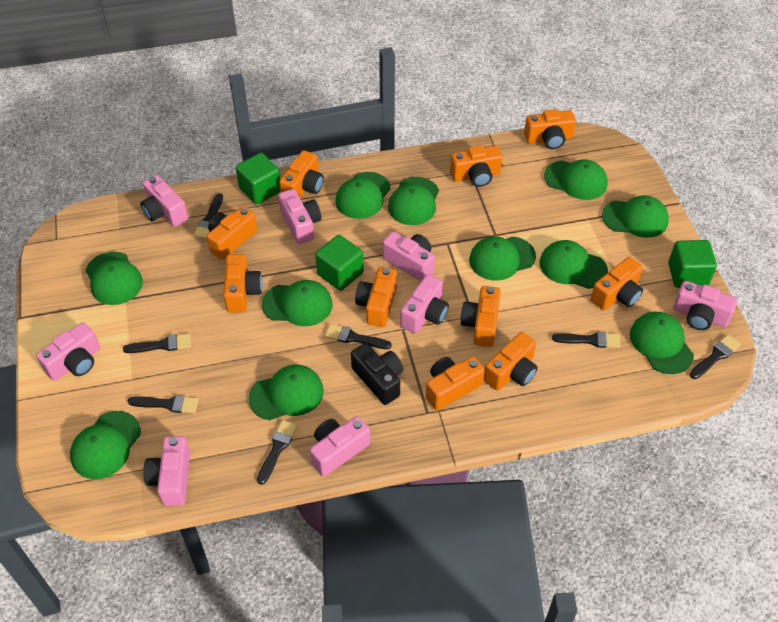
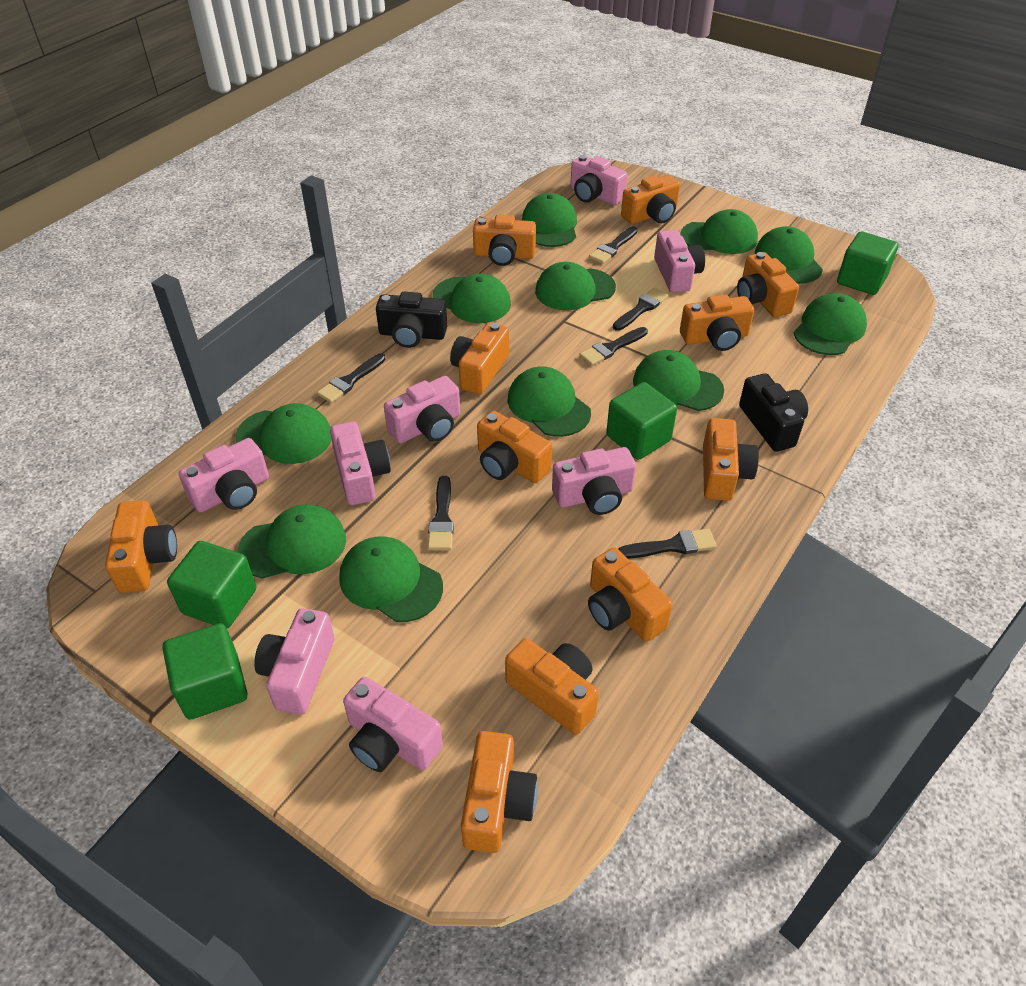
black brush: [123,333,191,353] [128,395,199,413] [194,193,223,239] [257,420,298,485] [325,324,392,349] [552,332,620,348] [690,335,741,379] = 7 -> [317,353,386,403] [428,476,454,550] [579,327,648,366] [589,226,638,264] [613,288,668,331] [618,528,717,559] = 6
black camera: [351,343,403,405] = 1 -> [376,292,447,348] [739,373,808,452] = 2
green cube: [236,153,281,205] [315,235,364,291] [668,240,717,288] = 3 -> [162,623,248,720] [167,541,256,629] [606,382,677,460] [837,232,898,295] = 4
orange camera: [207,206,257,260] [223,254,262,313] [279,150,324,198] [355,267,397,327] [426,356,485,410] [450,146,502,187] [460,286,501,347] [484,332,538,391] [524,109,576,149] [591,257,643,310] = 10 -> [105,500,177,593] [450,322,509,395] [461,731,538,853] [473,215,536,266] [477,411,552,483] [505,638,599,735] [588,548,673,642] [621,175,680,224] [680,294,754,351] [703,418,759,501] [737,252,799,317] = 11

